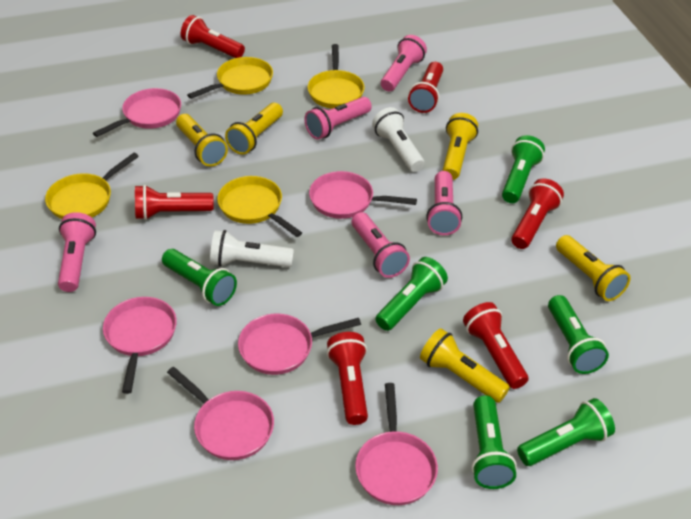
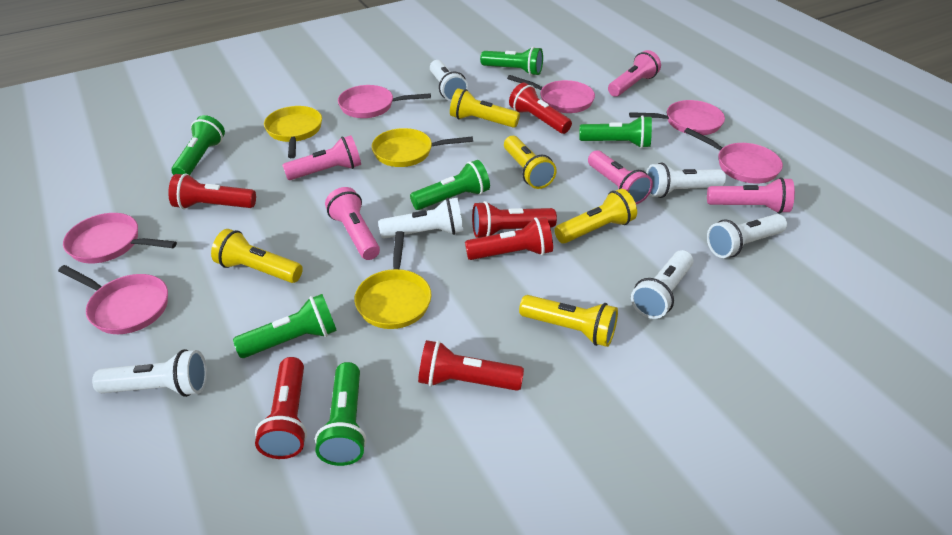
white flashlight: [210,230,294,267] [372,107,425,172] = 2 -> [92,349,207,397] [378,198,463,239] [430,60,468,101] [631,250,693,319] [646,163,726,198] [707,214,787,258] = 6
yellow pan: [45,153,139,219] [187,57,273,99] [217,176,302,237] [308,44,364,109] = 4 -> [264,106,322,158] [354,231,431,329] [372,128,473,167] = 3

